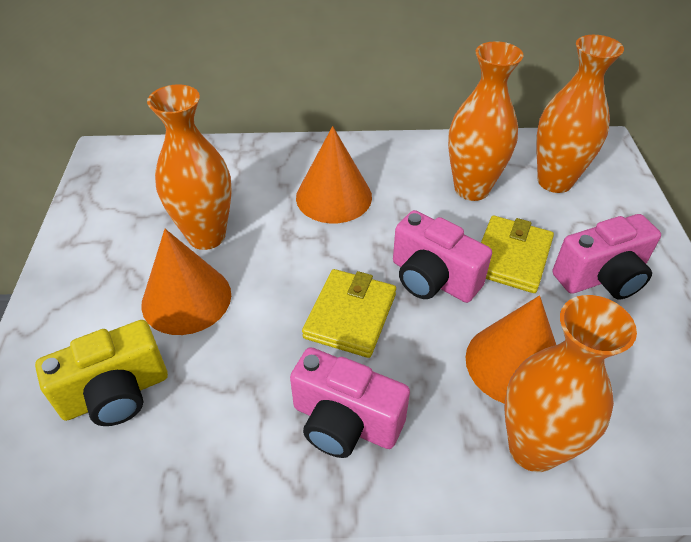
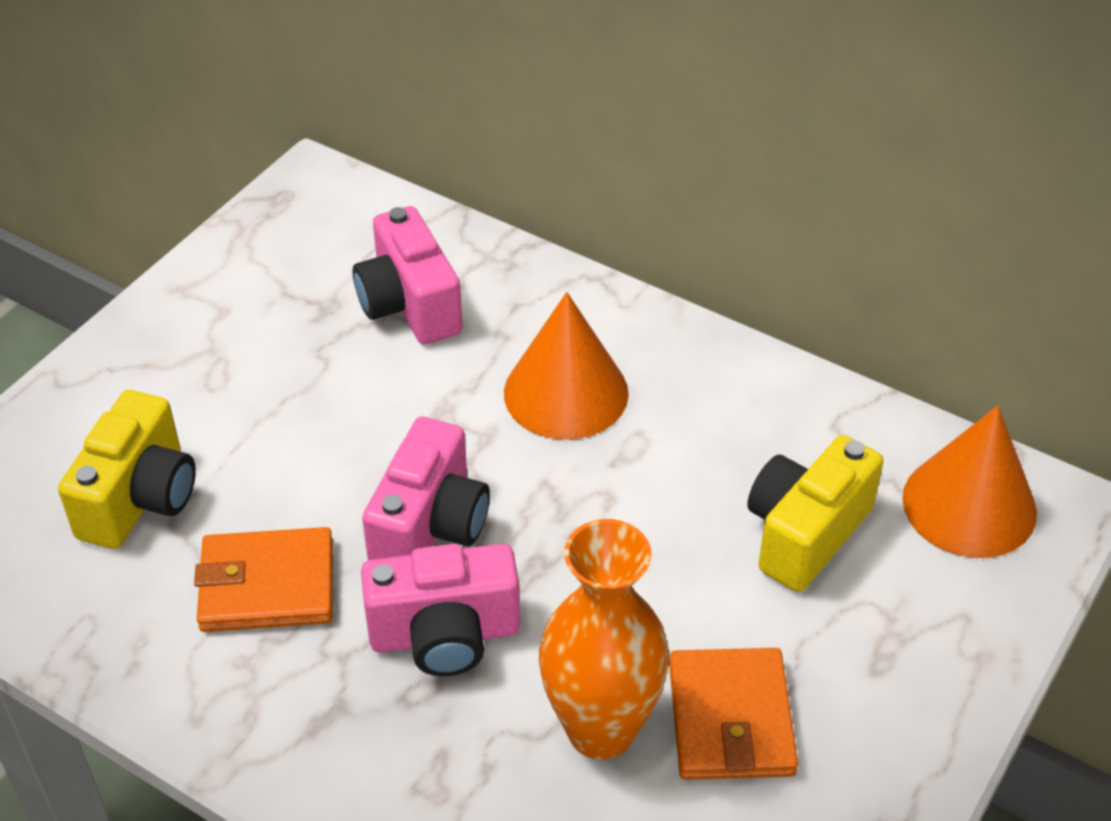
orange cone: [141,229,231,335] [296,126,372,223] [466,296,556,404] = 3 -> [504,292,629,440] [902,406,1037,558] = 2
orange vase: [147,84,232,250] [448,41,524,201] [504,295,637,472] [536,35,624,193] = 4 -> [539,519,669,759] = 1
orange wallet: none = 0 -> [194,527,333,632] [669,648,798,780] = 2
yellow camera: [35,320,168,426] = 1 -> [58,390,196,549] [747,435,884,592] = 2
yellow wallet: [302,269,396,358] [481,215,554,293] = 2 -> none = 0

